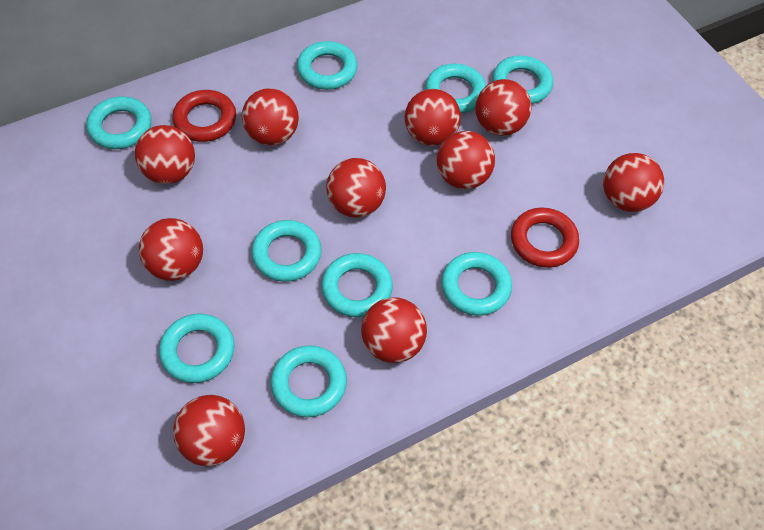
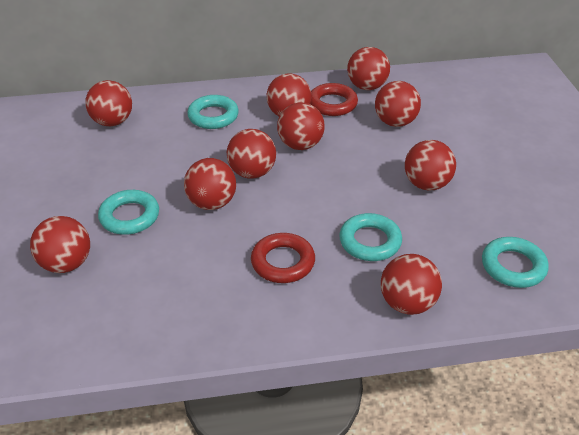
turquoise ring: [86,96,152,149] [159,314,235,383] [252,220,321,282] [271,345,347,417] [297,41,358,90] [321,253,393,317] [425,64,486,113] [441,252,512,316] [493,55,553,104] = 9 -> [98,190,159,235] [187,95,239,129] [339,213,402,261] [482,237,549,288] = 4

